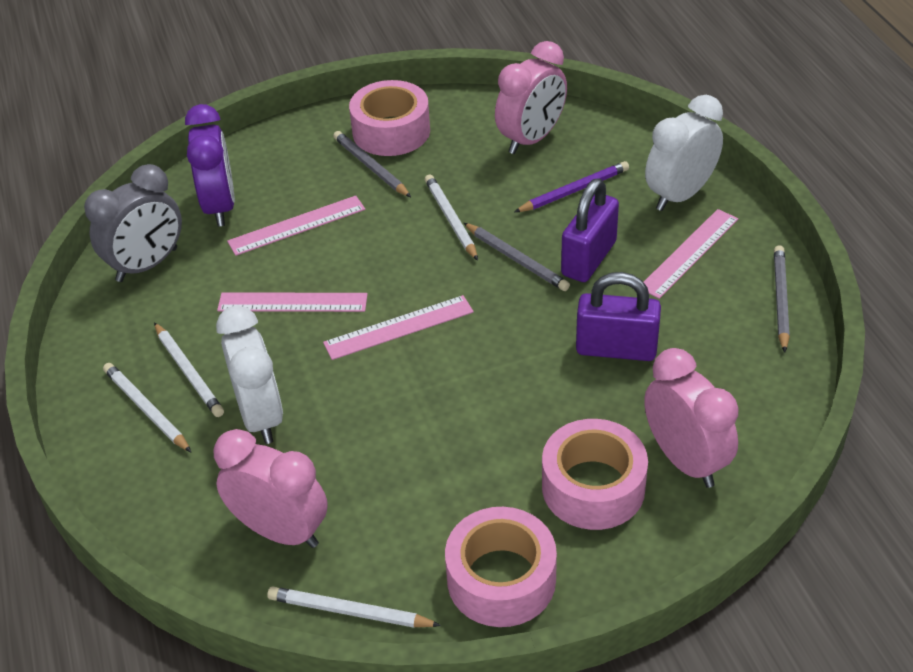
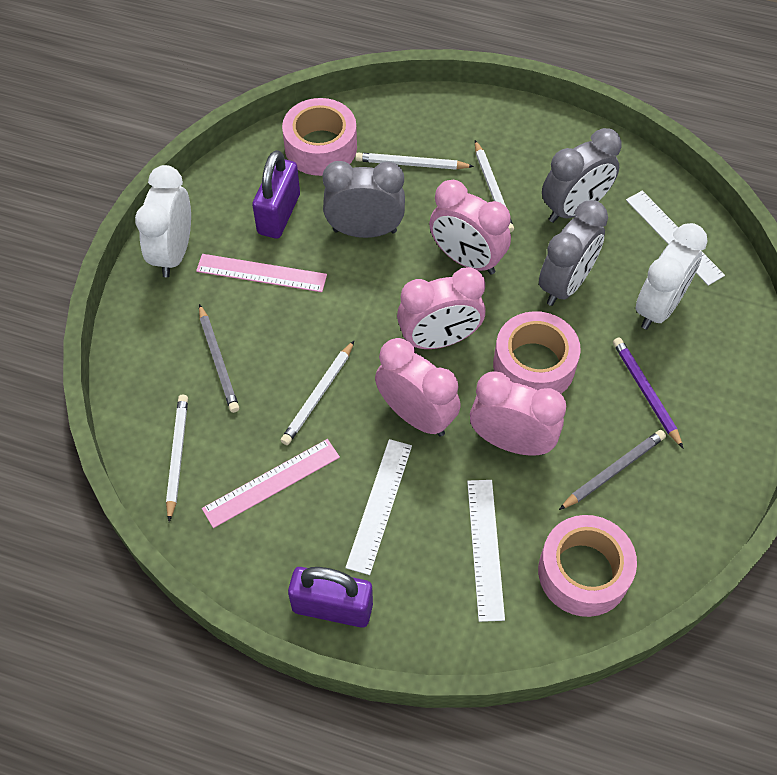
grey clock: [84,164,182,282] = 1 -> [323,161,405,238] [539,200,608,306] [542,128,622,223] = 3
grey pencil: [333,131,411,197] [464,223,570,291] [774,245,790,353] = 3 -> [199,304,239,413] [559,430,666,510] = 2
pink clock: [214,429,328,548] [495,41,567,154] [644,348,738,488] = 3 -> [375,338,461,437] [397,267,485,349] [429,180,511,275] [470,371,566,456] = 4
pink ruler: [217,293,368,312] [227,196,365,256] [323,295,474,360] [644,209,738,299] = 4 -> [196,254,327,292] [202,439,340,528] = 2
purple clock: [185,104,235,227] = 1 -> none = 0
white ruler: none = 0 -> [345,439,412,575] [467,480,505,622] [626,191,725,286] = 3

